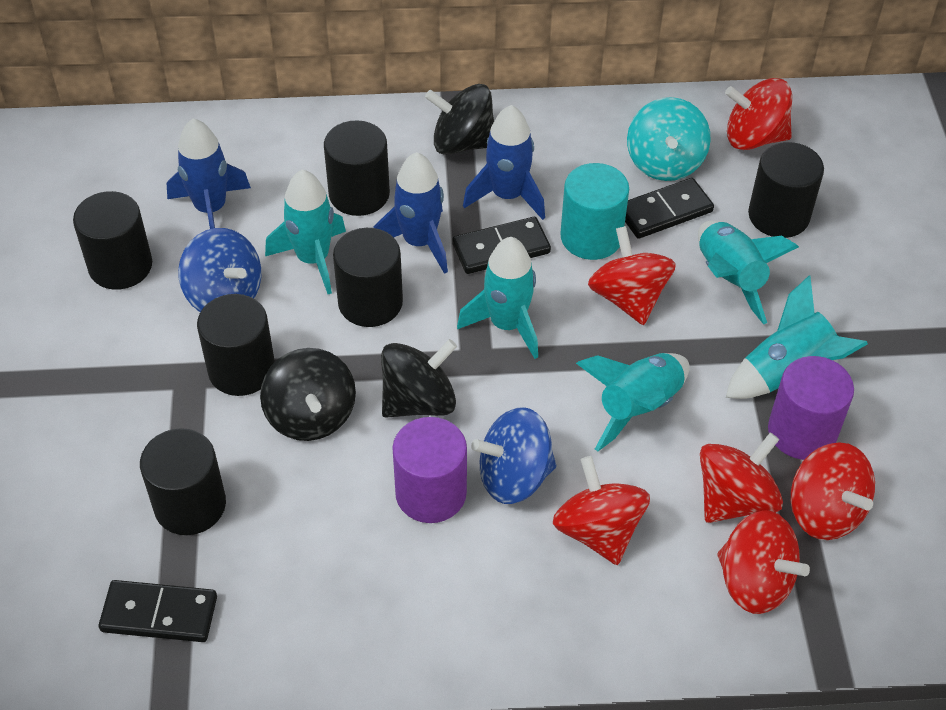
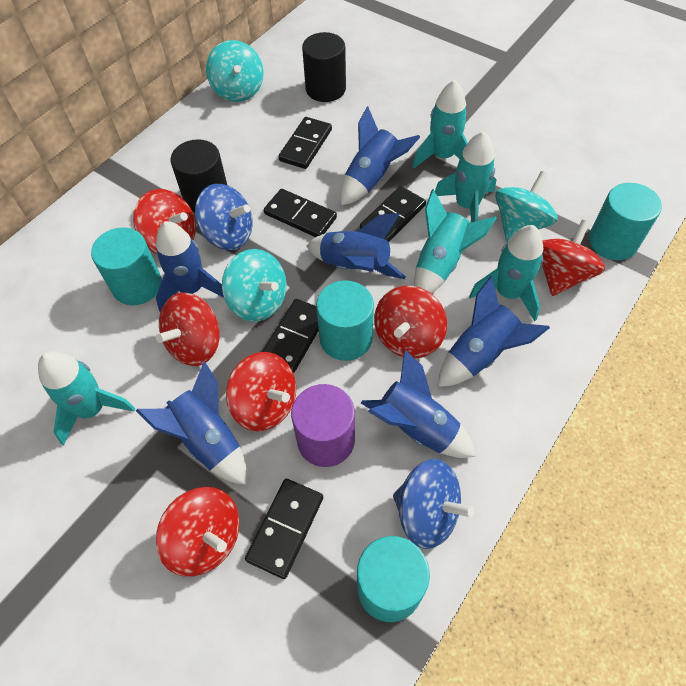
black cylinder: [73,191,152,290] [140,428,226,535] [197,294,275,396] [324,120,390,216] [333,228,403,327] [748,142,824,238] = 6 -> [170,139,227,212] [302,32,346,102] = 2
black domino: [99,580,217,642] [452,217,551,274] [625,178,714,239] = 3 -> [245,479,323,579] [262,299,319,373] [264,189,337,237] [278,117,332,169] [360,186,426,242] = 5
black spinning top: [260,348,356,441] [381,339,457,418] [425,84,494,155] = 3 -> none = 0
blue rocket: [167,118,251,229] [373,152,448,274] [463,105,545,220] = 3 -> [136,361,247,485] [156,221,224,312] [306,213,406,279] [340,106,420,206] [361,350,476,458] [438,276,550,387] = 6
purple cylinder: [392,417,467,523] [768,356,854,460] = 2 -> [291,384,355,467] = 1
turquoise cylinder: [560,163,629,260] = 1 -> [91,227,162,305] [316,280,374,361] [357,536,430,622] [589,183,662,260] = 4
turquoise spinning top: [627,97,711,181] = 1 -> [206,40,263,102] [222,249,287,322] [495,171,558,242] = 3

